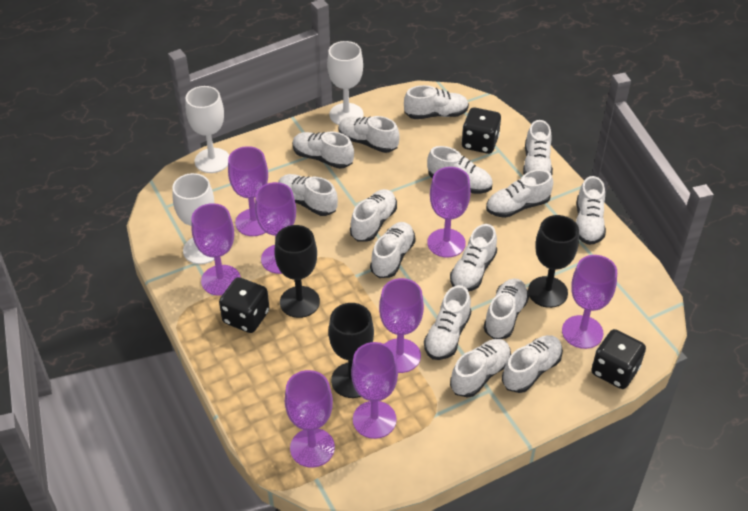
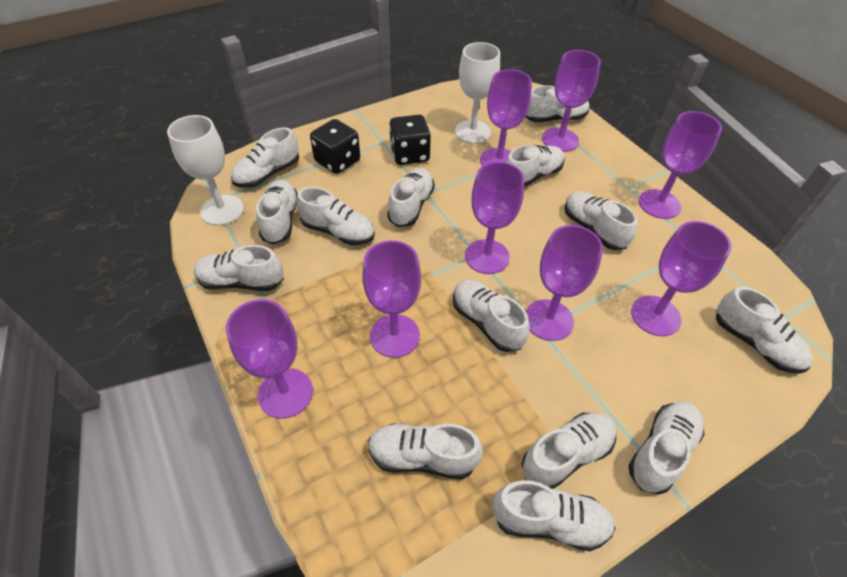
black dice: [219,277,269,333] [462,107,501,154] [591,329,646,389] = 3 -> [310,119,360,174] [389,114,431,165] = 2
black goblet: [274,225,320,318] [328,303,374,398] [528,215,579,308] = 3 -> none = 0
white goblet: [172,173,214,264] [186,86,229,173] [327,41,363,125] = 3 -> [167,115,244,226] [455,42,500,144] = 2
white shoe: [278,174,338,216] [293,131,354,169] [338,116,400,153] [350,189,397,242] [370,222,415,278] [404,85,469,119] [424,285,471,360] [427,146,493,194] [450,224,497,291] [450,339,511,398] [484,278,529,339] [486,170,553,218] [502,335,563,393] [523,120,553,175] [576,176,606,245] = 15 -> [194,245,284,291] [231,127,299,188] [256,180,298,244] [296,187,375,245] [368,423,483,479] [387,168,435,227] [453,280,530,352] [492,480,615,551] [506,145,564,187] [522,413,616,489] [525,85,590,122] [564,191,638,250] [628,402,704,495] [716,287,813,374] = 14

